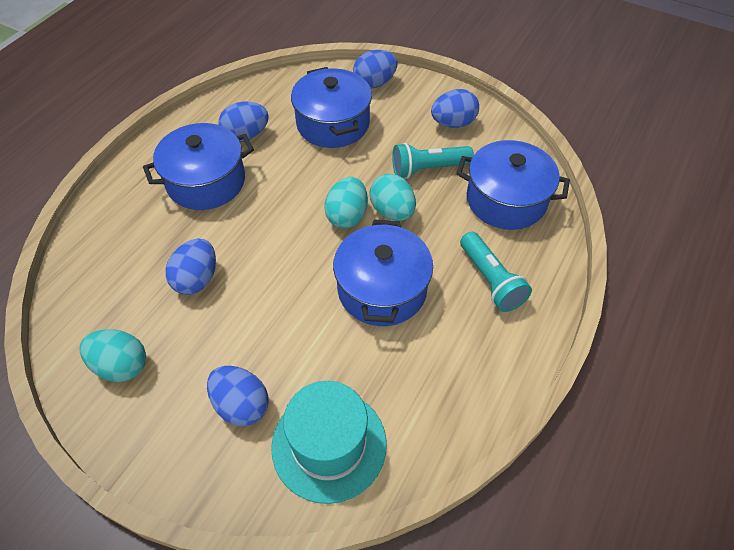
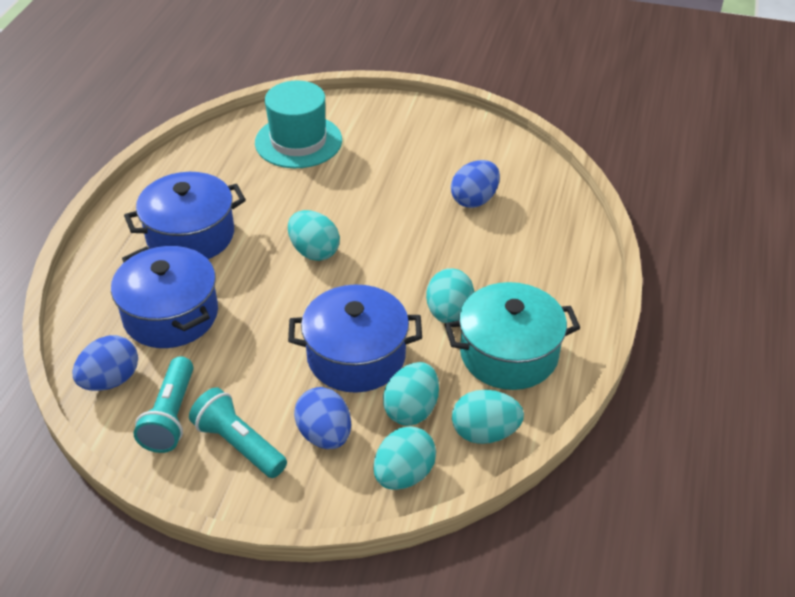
blue egg: [165,239,216,295] [207,366,268,426] [218,102,269,142] [353,50,397,89] [431,89,479,128] = 5 -> [72,335,138,391] [294,387,351,449] [451,160,500,208] = 3
blue pot: [143,123,254,210] [291,67,372,148] [333,220,433,326] [456,140,570,230] = 4 -> [111,246,218,348] [124,172,246,259] [288,285,422,393] = 3
turquoise egg: [79,329,146,382] [324,177,368,228] [369,174,416,221] = 3 -> [288,210,340,261] [373,426,436,490] [383,362,439,426] [426,268,474,323] [452,390,524,444] = 5
turquoise pot: none = 0 -> [445,282,580,390] = 1

